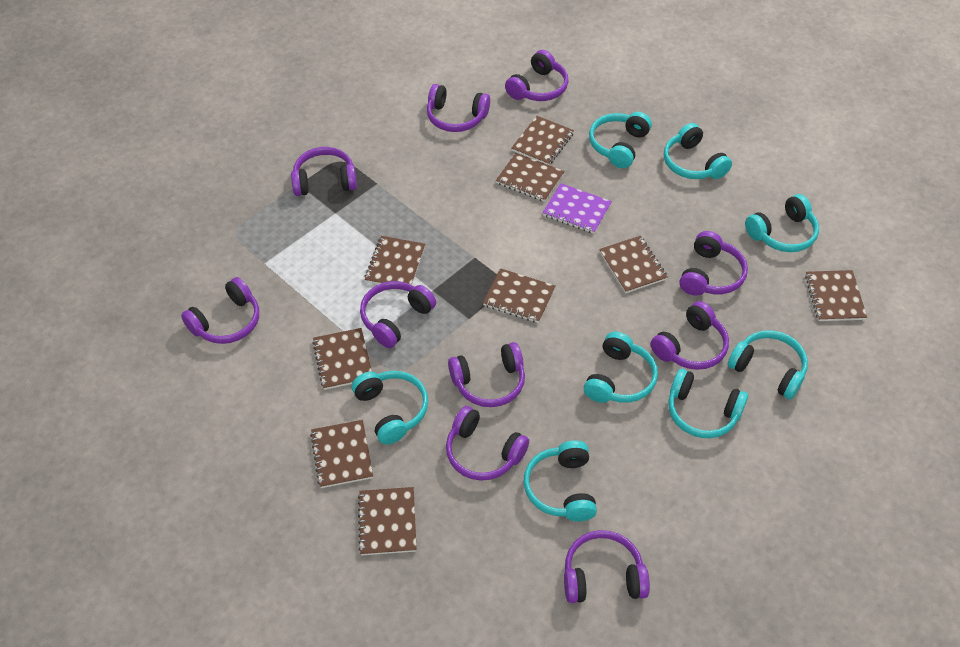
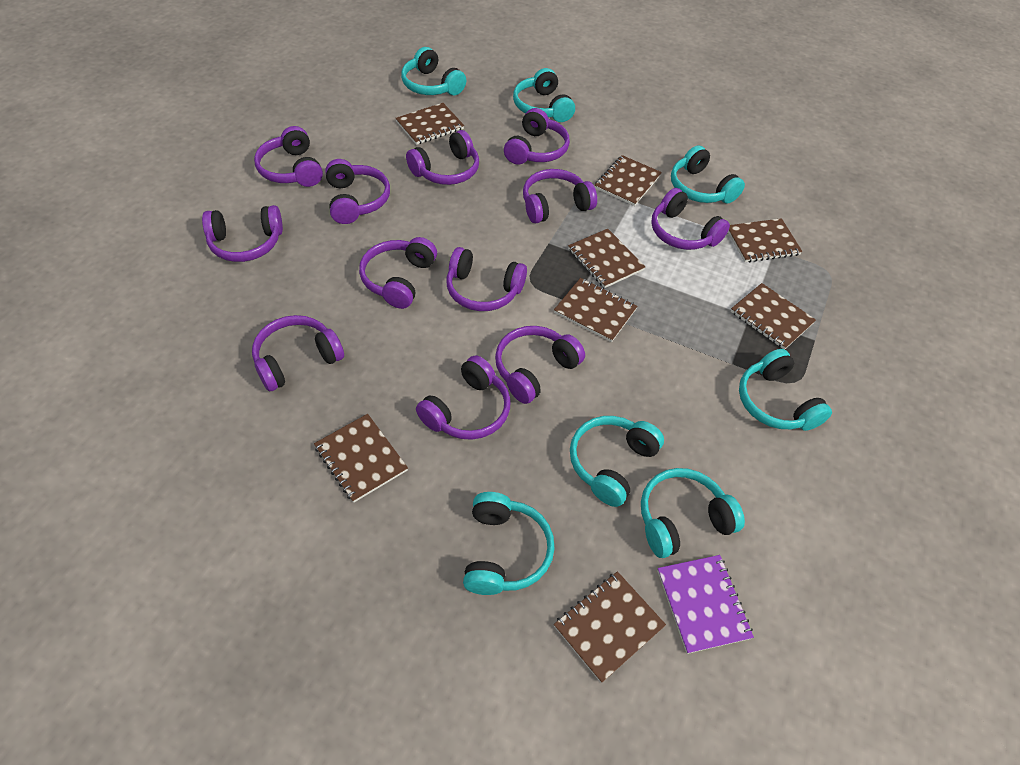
brown notebook: [310,420,373,488] [312,328,372,390] [358,487,417,555] [364,236,425,285] [483,268,555,323] [496,153,565,202] [511,116,574,165] [599,236,668,293] [805,270,867,321] = 9 -> [314,414,408,502] [395,103,464,145] [554,278,638,342] [554,571,666,683] [568,229,645,288] [595,155,662,206] [728,218,803,262] [731,283,816,349] = 8
purple headphones: [181,277,259,344] [291,147,357,196] [360,281,436,348] [427,84,490,132] [446,406,529,481] [448,342,525,407] [505,50,569,101] [564,530,650,603] [650,301,729,370] [679,231,748,296] = 10 -> [202,205,283,262] [252,315,344,391] [254,126,323,187] [325,159,390,224] [359,237,437,309] [406,130,479,185] [416,355,511,440] [446,247,527,311] [495,326,585,404] [504,108,570,165] [523,169,597,223] [651,188,730,250] = 12
turquoise headphones: [352,371,428,445] [523,440,597,521] [584,332,658,403] [589,112,652,168] [664,123,732,179] [668,369,748,438] [728,330,808,399] [745,194,819,252] = 8 -> [401,47,466,95] [463,492,555,595] [513,68,575,122] [570,416,664,507] [641,468,745,558] [671,145,745,204] [739,349,832,431] = 7

